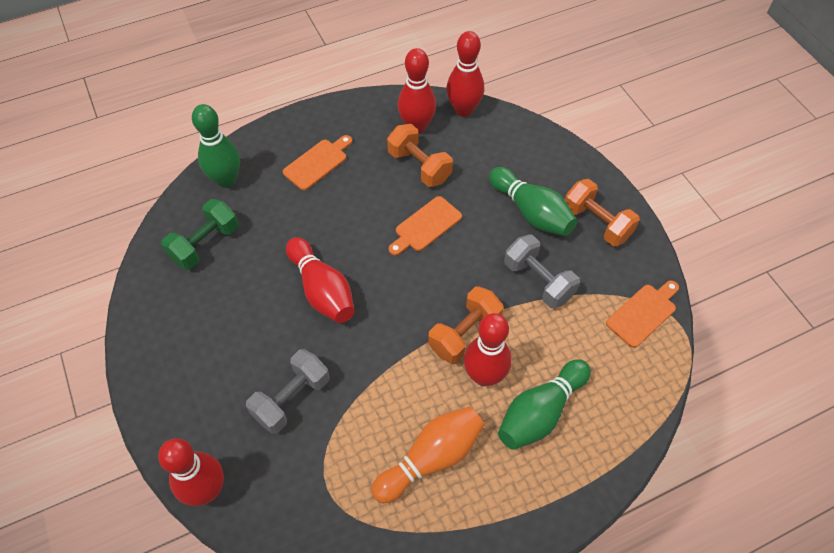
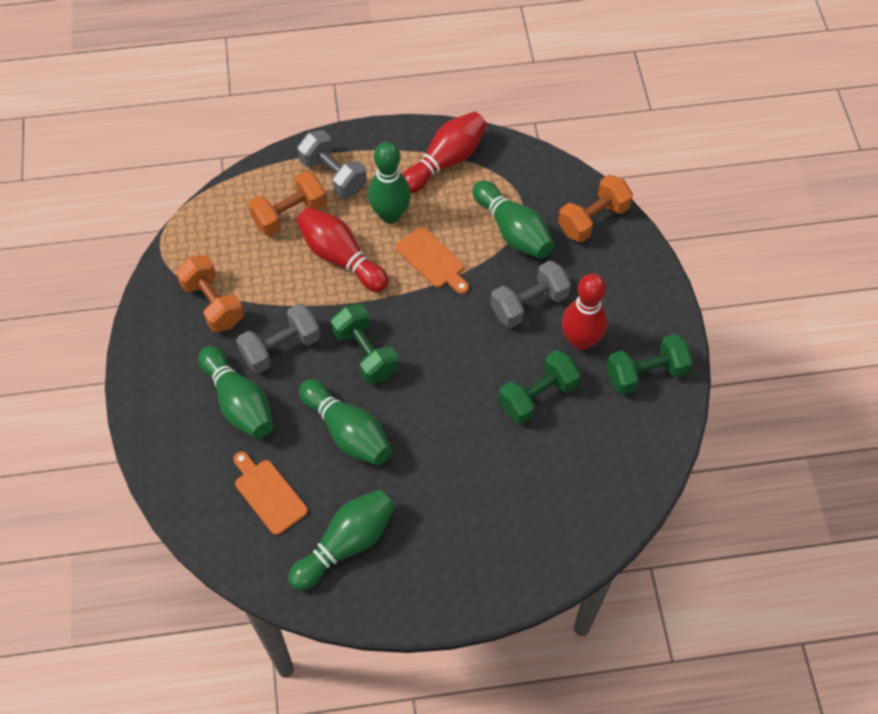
green bowling pin: [192,104,240,188] [489,167,577,236] [498,359,591,450] = 3 -> [198,346,273,439] [288,489,395,591] [299,380,392,466] [368,142,411,223] [473,180,554,259] = 5
green dumbbell: [161,199,239,270] = 1 -> [331,304,399,384] [498,350,581,424] [606,333,693,395] = 3
grey dumbbell: [246,349,330,434] [504,235,580,308] = 2 -> [236,303,321,374] [297,130,367,198] [491,260,571,328] = 3
orange bowling pin: [371,406,484,503] = 1 -> none = 0
orange cutting board: [283,135,352,190] [389,196,462,255] [606,281,679,348] = 3 -> [233,451,308,535] [396,227,469,294] = 2
red bowling pin: [158,438,224,506] [286,237,355,323] [398,48,436,133] [447,31,484,117] [464,313,512,386] = 5 -> [297,207,389,292] [402,111,487,193] [562,274,608,350] = 3

